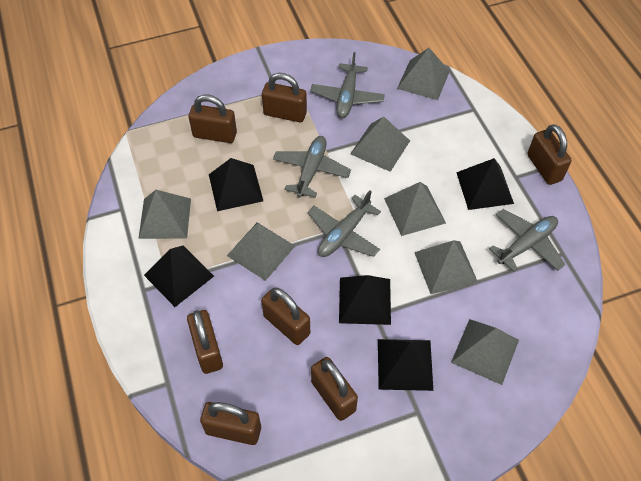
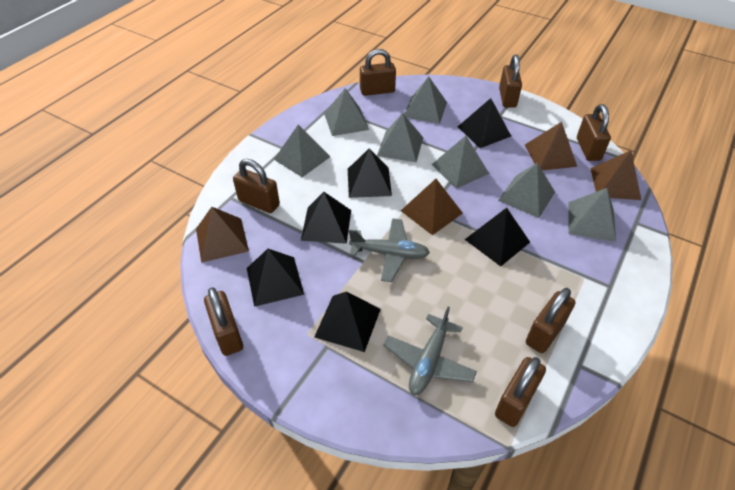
black pyramid: [144,246,214,307] [209,158,263,211] [339,275,391,325] [378,339,433,391] [456,158,514,210] = 5 -> [247,249,304,307] [301,192,351,244] [314,291,381,352] [348,148,392,198] [458,98,511,148] [465,208,530,266] = 6
brown pyramid: none = 0 -> [196,207,249,263] [401,179,463,235] [525,122,577,171] [590,150,641,200] = 4
grey plane: [273,136,351,198] [308,190,381,257] [310,52,385,118] [489,209,565,272] = 4 -> [349,218,430,282] [383,307,477,395] = 2

